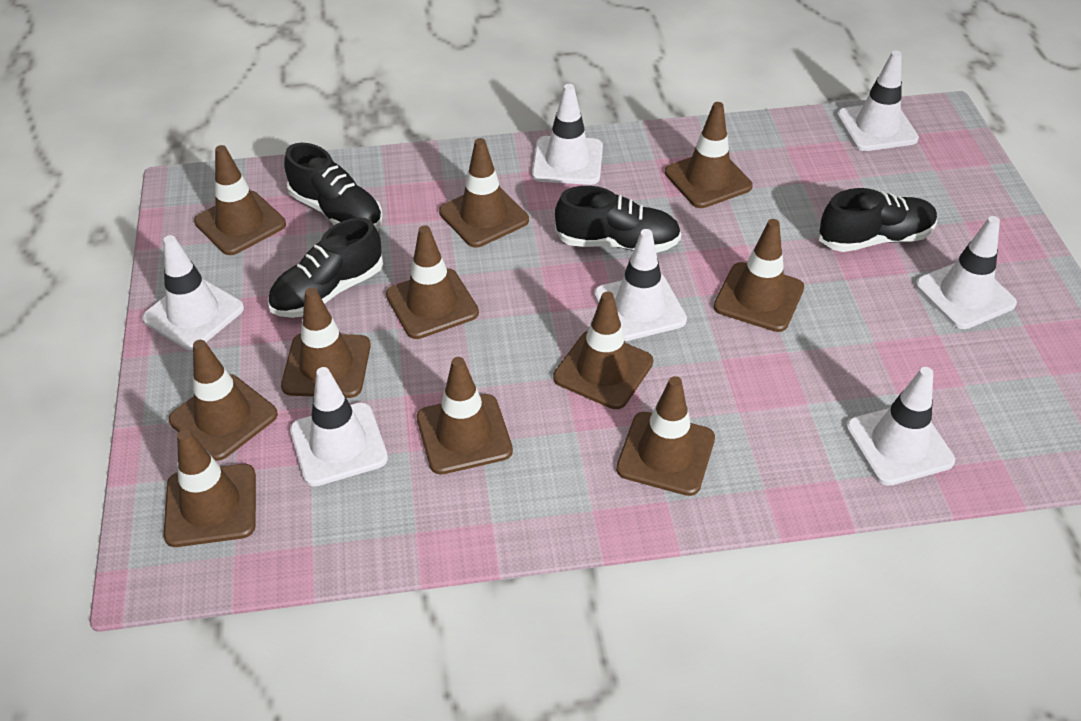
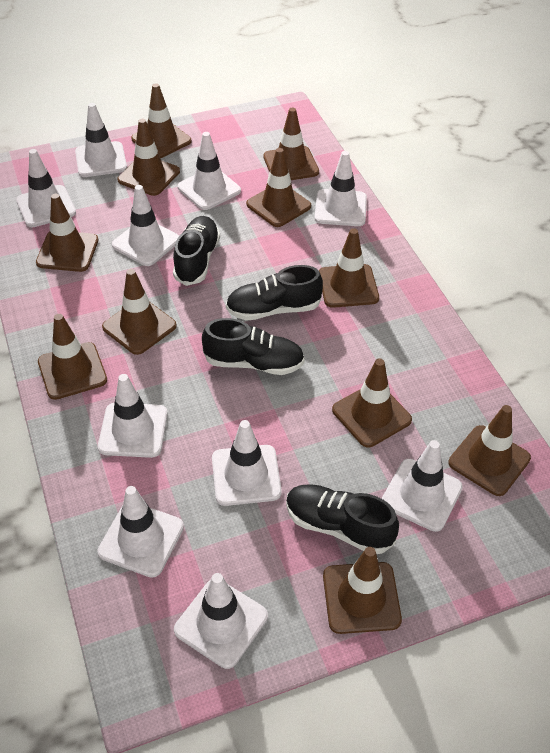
white traffic cone: [142,235,244,350] [290,367,388,486] [532,84,603,185] [594,229,687,341] [837,50,919,151] [846,367,955,486] [915,216,1017,329] = 7 -> [16,149,76,227] [75,103,127,177] [97,486,184,578] [98,374,168,458] [112,185,179,266] [174,573,268,669] [178,132,241,210] [212,420,282,506] [315,151,367,226] [382,440,463,532] = 10

